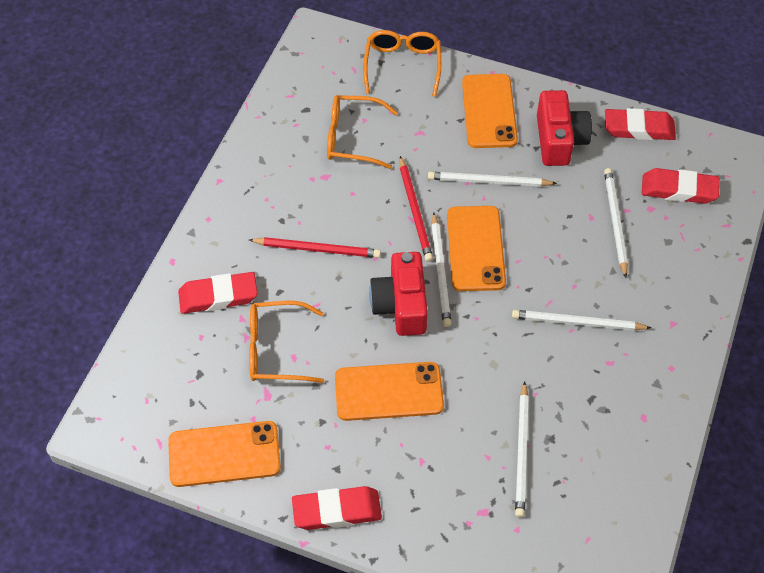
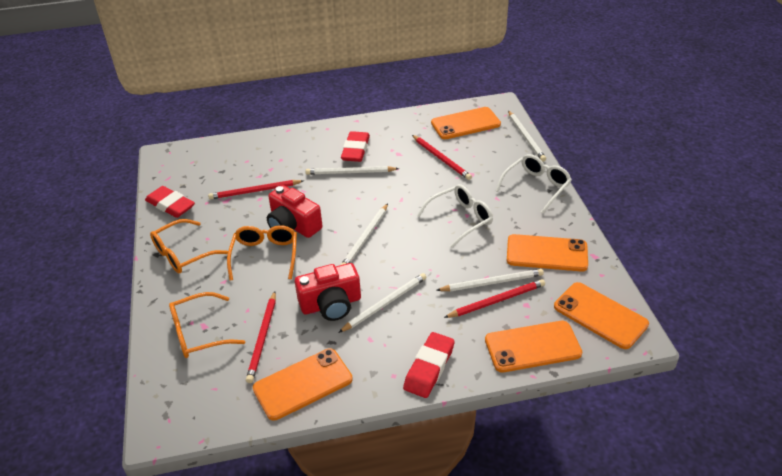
orange phone: [168,421,281,487] [335,362,444,421] [447,206,506,291] [462,74,518,148] = 4 -> [253,348,353,421] [431,107,501,139] [485,321,582,372] [507,234,588,272] [554,282,649,349] = 5
red eraser: [178,272,258,314] [292,486,382,530] [605,108,676,140] [642,168,720,204] = 4 -> [145,186,195,218] [341,131,370,162] [403,332,455,398] = 3
red pencil: [249,237,381,258] [400,156,433,262] = 2 -> [208,180,304,199] [246,291,276,383] [412,135,472,180] [444,279,545,318] = 4
white glasses: none = 0 -> [417,184,493,248] [496,154,572,214] = 2

